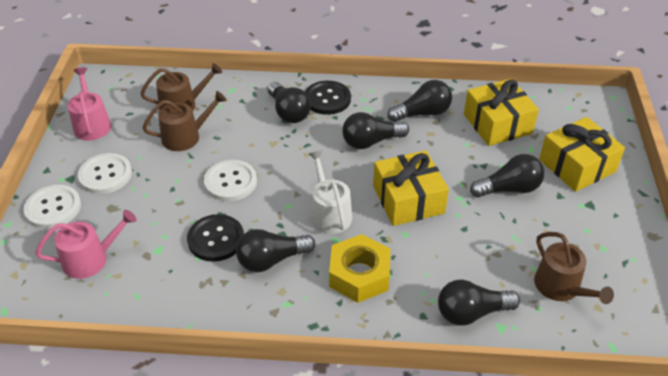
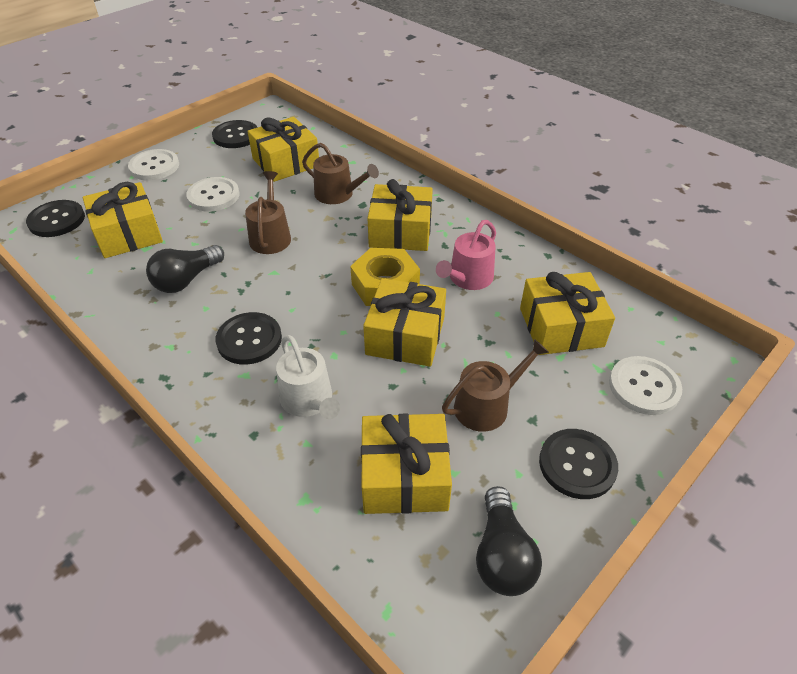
black button: [187,214,244,262] [305,81,351,115] = 2 -> [26,200,85,237] [212,120,258,148] [216,312,282,365] [539,429,618,499] = 4
black light bulb: [236,229,315,272] [268,82,311,123] [342,112,409,149] [387,80,452,122] [438,279,520,326] [470,154,544,198] = 6 -> [146,245,224,293] [476,486,542,596] = 2
pink watering can: [35,210,136,279] [68,67,111,141] = 2 -> [436,220,496,290] = 1
yellow gift: [373,150,449,226] [464,79,539,146] [539,117,625,192] = 3 -> [83,182,163,258] [248,117,319,182] [361,414,452,514] [363,278,446,367] [367,179,433,251] [520,272,615,355] = 6

